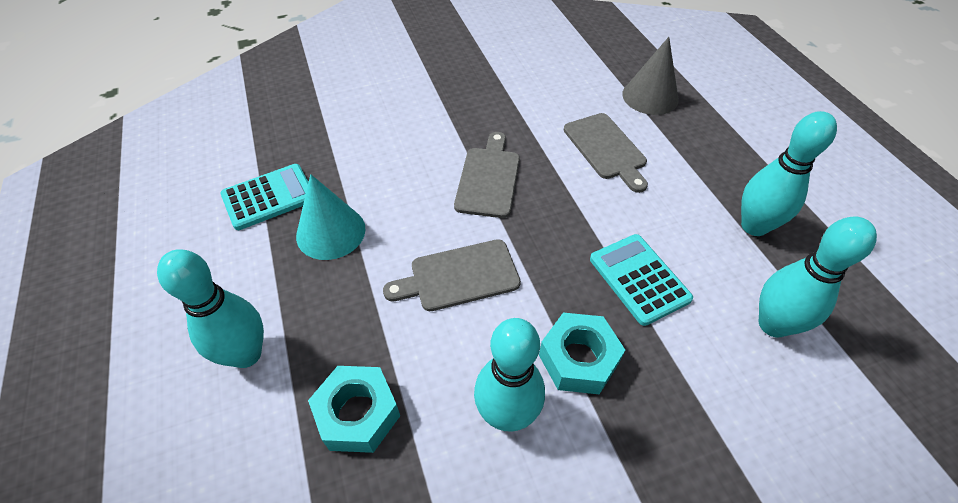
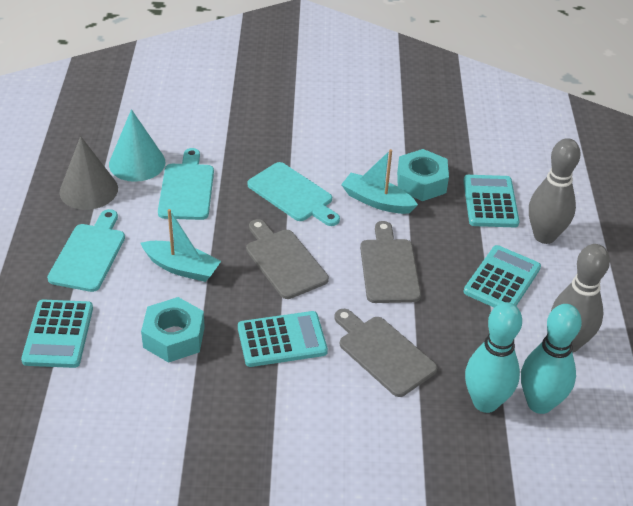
grey bowling pin: none = 0 -> [529,138,581,244] [551,244,610,352] = 2
turquoise boat: none = 0 -> [141,209,221,282] [341,149,418,214] = 2
turquoise bowling pin: [157,249,264,368] [474,318,545,432] [741,111,837,236] [759,216,877,338] = 4 -> [465,302,522,413] [521,304,582,414] = 2
turquoise calculator: [220,164,308,230] [590,234,693,326] = 2 -> [21,300,93,368] [238,311,328,367] [463,175,519,227] [463,245,541,307] = 4
turquoise cutting board: none = 0 -> [47,209,125,292] [158,148,214,220] [247,162,340,226] = 3

